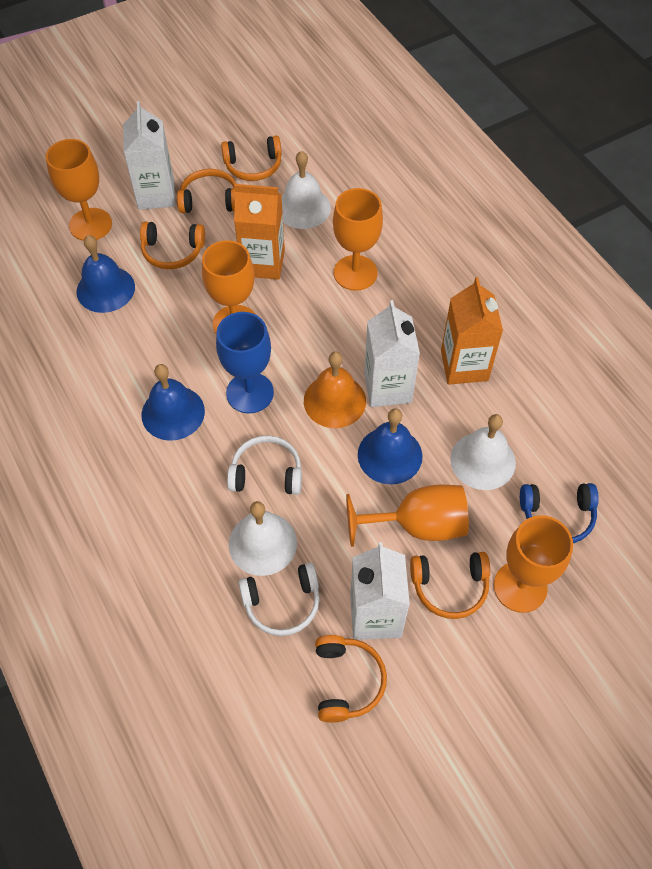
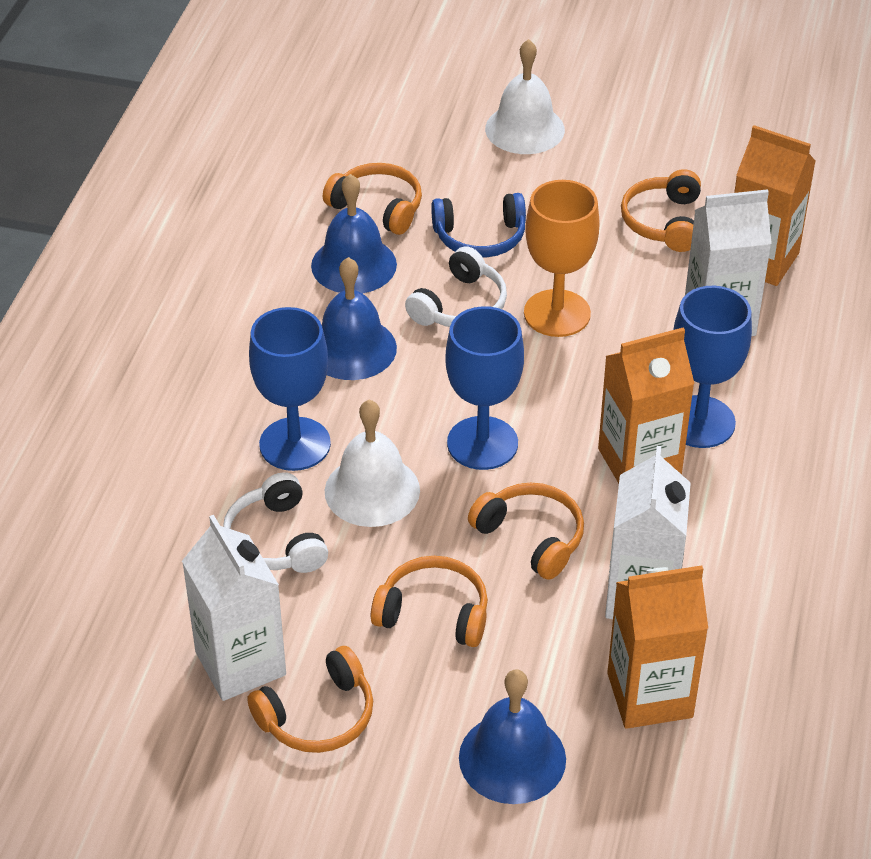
blue goblet: [216,312,274,414] = 1 -> [249,307,331,471] [445,306,524,470] [673,286,752,448] = 3
orange bell: [304,352,366,428] = 1 -> none = 0
orange carton: [234,184,285,280] [441,277,503,385] = 2 -> [598,328,694,483] [607,565,708,729] [734,125,816,286] = 3
orange goblet: [46,139,112,241] [202,240,256,334] [333,188,383,291] [346,485,469,547] [494,515,573,613] = 5 -> [524,180,600,337] = 1
white bell: [229,501,297,576] [282,151,331,229] [450,414,516,490] = 3 -> [325,400,420,527] [485,39,565,154] = 2

